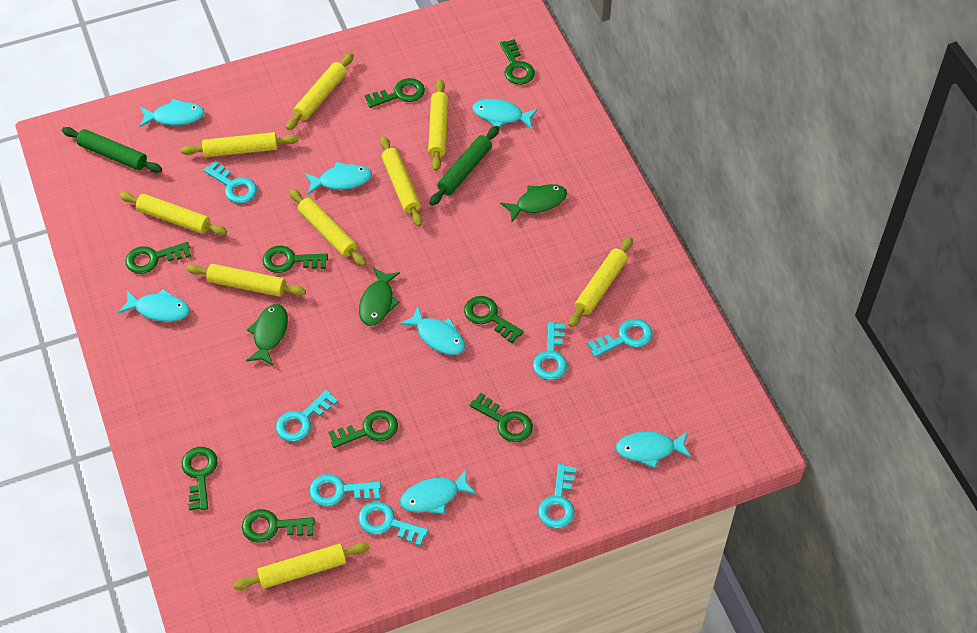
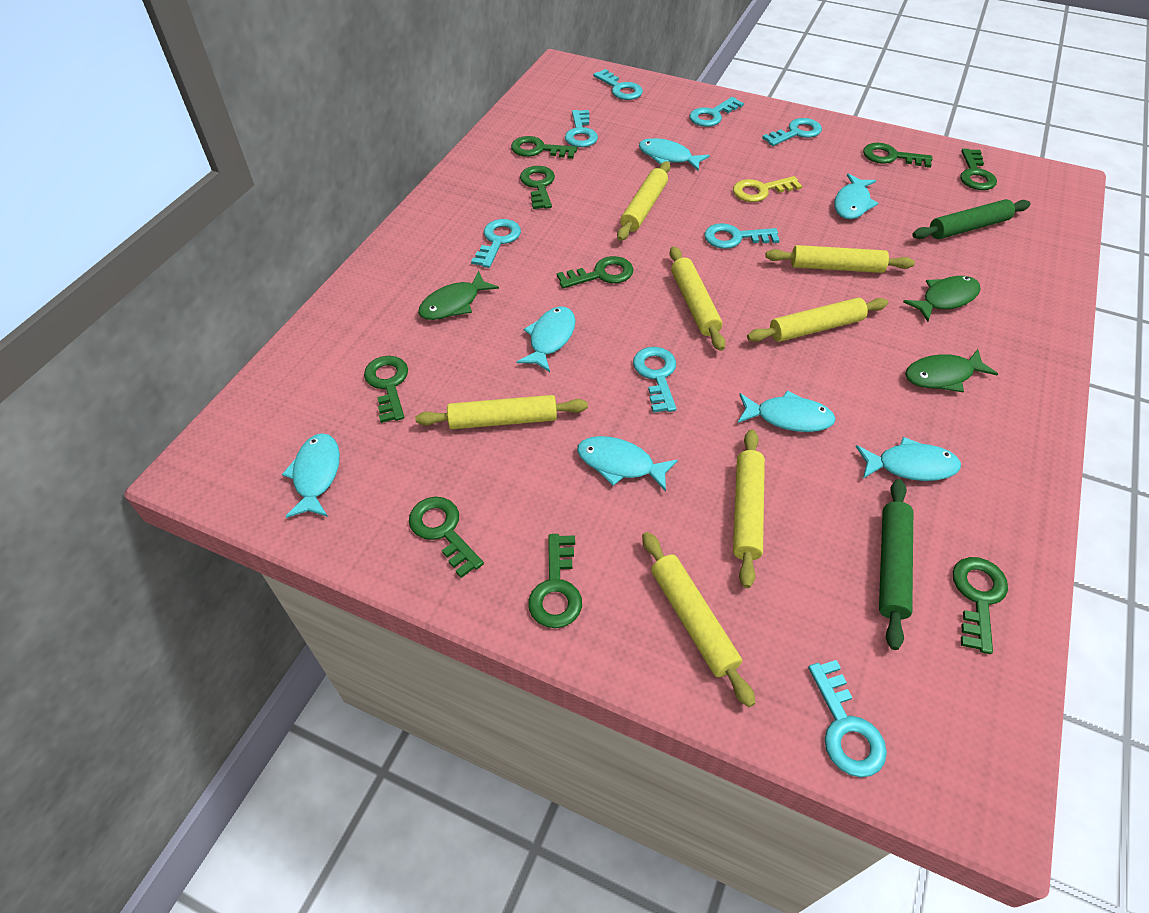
turquoise key: [204,160,257,203] [276,390,338,442] [309,474,381,507] [358,501,429,546] [533,322,567,380] [538,464,576,529] [587,318,653,357] = 7 -> [471,219,521,268] [565,110,598,147] [593,69,643,100] [633,347,676,413] [690,97,744,127] [704,223,780,249] [762,118,822,146] [808,660,887,777] = 8
yellow key: none = 0 -> [733,176,802,202] = 1
yellow rolling pin: [119,192,227,236] [181,132,299,157] [186,264,306,297] [233,542,369,590] [286,53,354,130] [289,189,366,266] [380,136,423,227] [428,79,448,171] [569,237,633,327] = 9 -> [415,395,588,429] [617,161,670,241] [642,532,755,707] [669,246,726,351] [733,430,765,588] [747,298,888,342] [765,245,915,273] = 7

